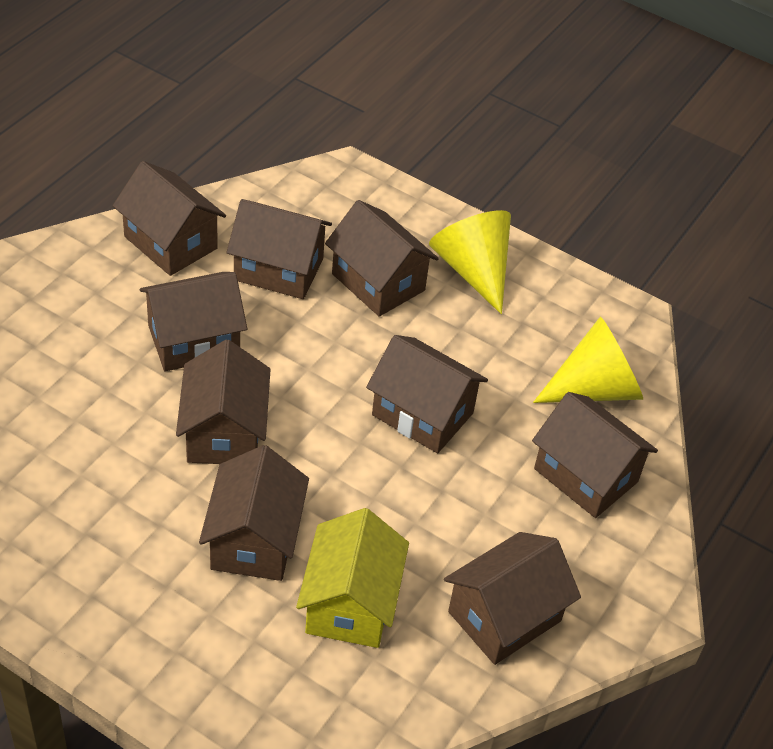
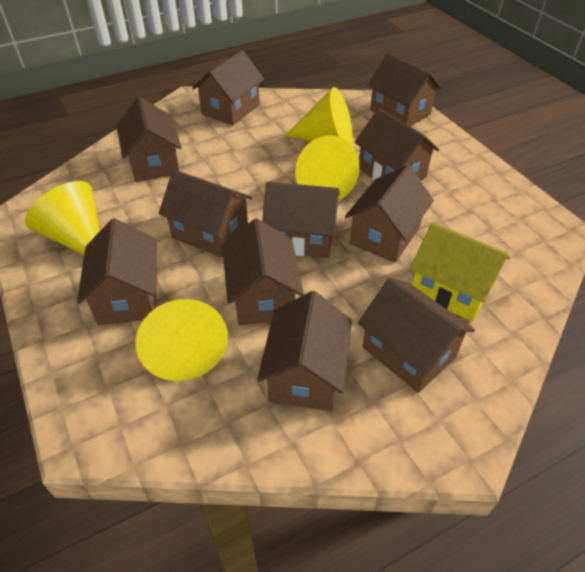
brown house: [113,161,226,276] [140,272,247,371] [176,340,271,464] [199,445,309,581] [226,199,332,299] [325,200,439,317] [366,335,488,453] [444,532,581,665] [532,392,658,518] = 9 -> [77,218,157,325] [116,97,182,182] [158,170,253,257] [192,50,264,126] [223,218,304,325] [257,291,352,411] [262,182,340,258] [345,165,434,263] [354,108,439,181] [358,278,475,393] [368,54,442,126] = 11
yellow cone: [429,210,511,314] [533,317,643,403] = 2 -> [25,181,100,255] [135,299,228,381] [285,87,353,145] [295,135,360,201] = 4

